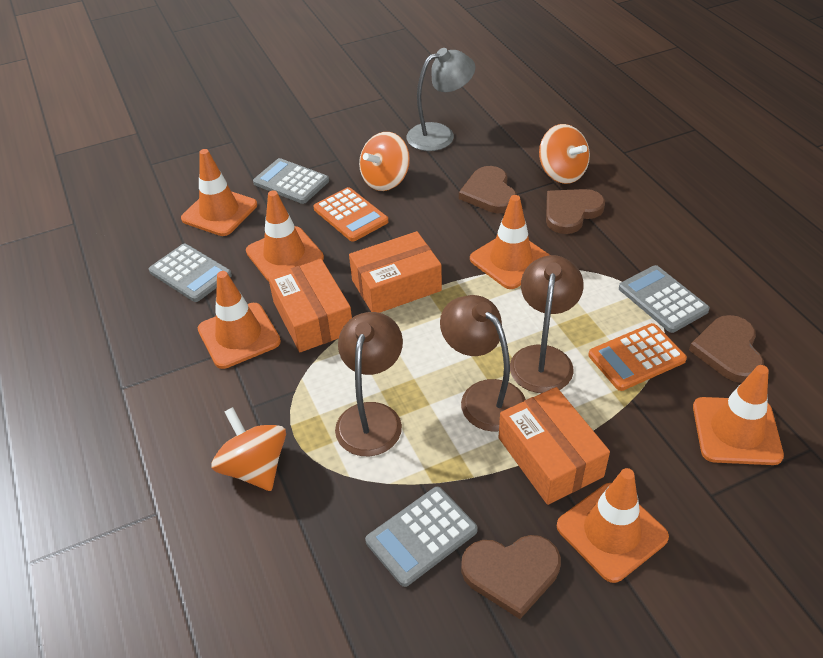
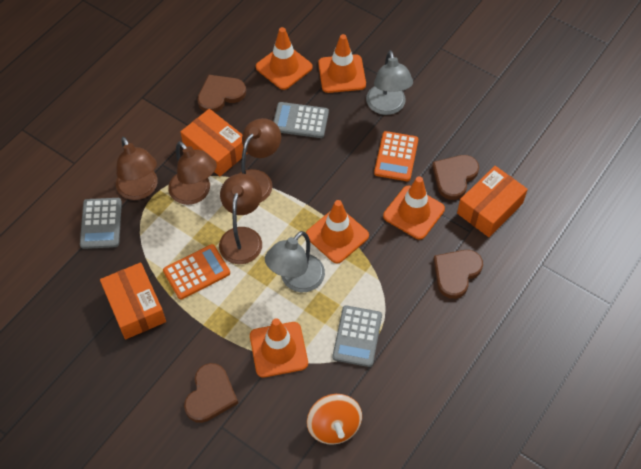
brown lamp: [335,312,403,456] [440,295,526,432] [510,255,584,393] = 3 -> [116,137,158,200] [168,141,217,205] [219,174,262,264] [239,118,281,203] = 4
grey calculator: [149,244,232,302] [253,158,329,204] [365,487,478,587] [619,265,710,333] = 4 -> [80,198,122,249] [273,102,329,138] [332,305,382,367] = 3
grey lamp: [406,48,475,151] = 1 -> [265,231,325,292] [366,50,413,115] = 2
orange spinning top: [212,407,286,491] [359,132,410,191] [539,124,590,184] = 3 -> [307,394,362,445] = 1
orange traffic cone: [181,149,257,236] [198,271,281,369] [246,190,324,281] [470,195,550,289] [557,468,669,583] [693,365,784,465] = 6 -> [250,318,308,377] [256,27,313,90] [306,200,369,263] [318,34,366,93] [383,176,445,239] = 5

